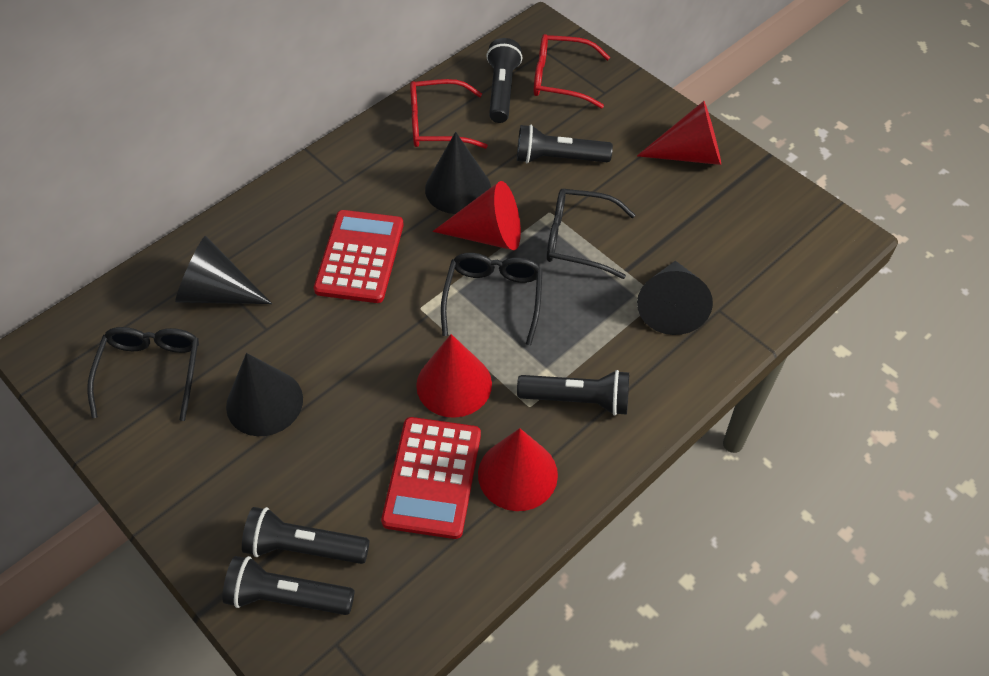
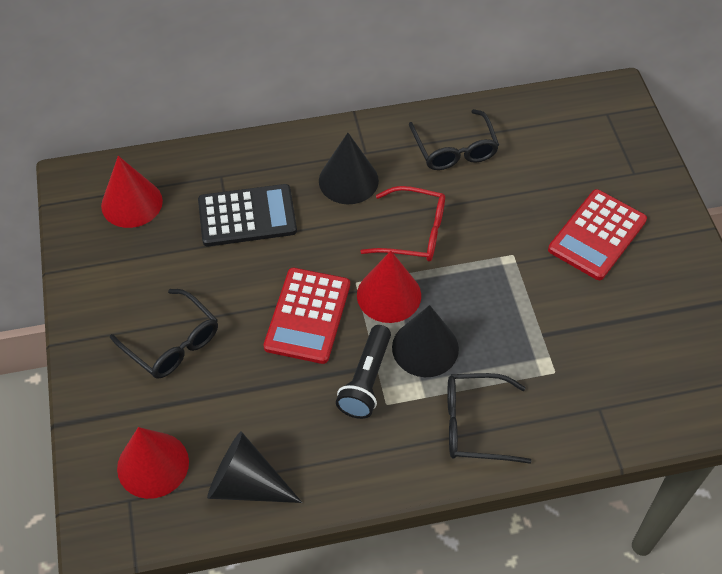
black calculator: none = 0 -> [198,184,297,246] = 1
black cone: [175,236,272,304] [226,353,303,436] [425,132,491,214] [637,261,713,335] = 4 -> [207,431,302,503] [319,133,379,204] [392,305,459,377] = 3
black flashlight: [222,556,355,615] [242,507,370,564] [486,38,522,123] [517,125,613,163] [517,370,629,416] = 5 -> [336,325,391,419] = 1
red cone: [416,334,492,418] [433,181,521,250] [478,428,558,511] [637,101,721,165] = 4 -> [101,156,163,228] [117,427,189,499] [357,251,421,323] = 3
red glasses: [410,79,488,149] [534,34,610,109] = 2 -> [360,186,445,261] = 1

